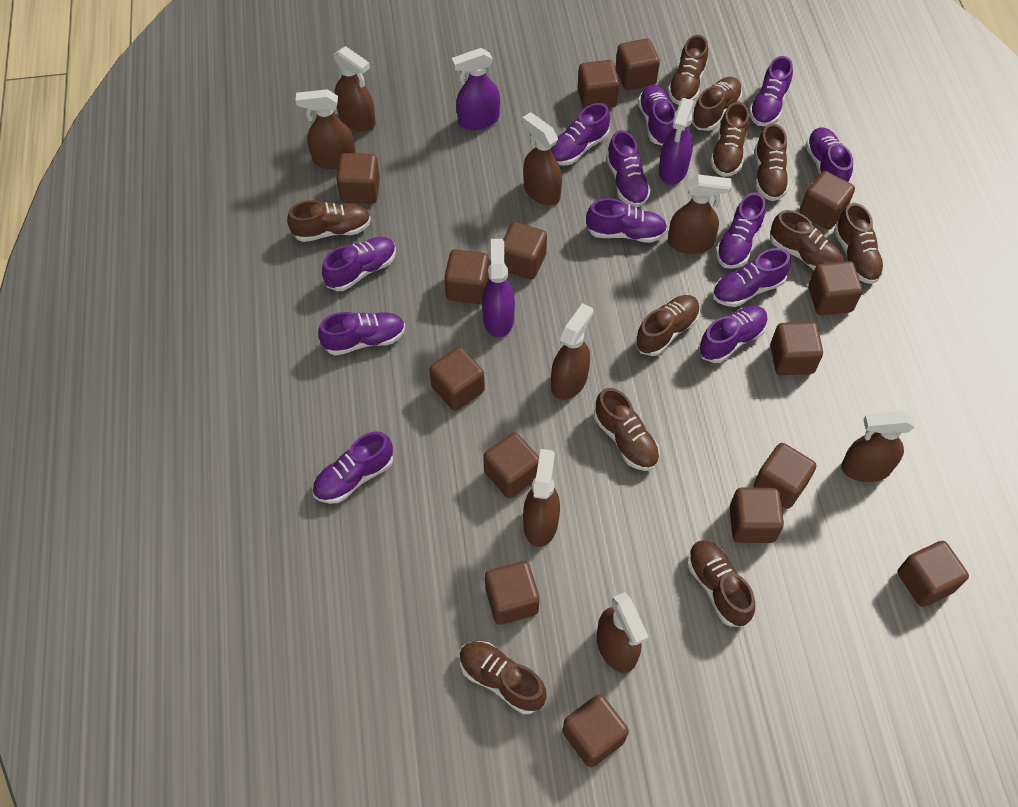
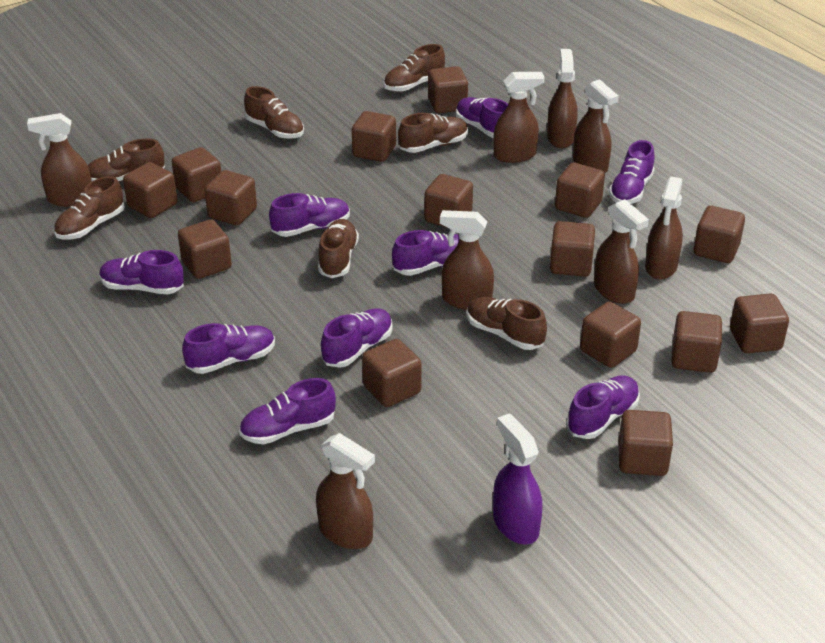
brown shoe: [287,200,371,242] [460,641,547,714] [594,388,660,471] [635,295,700,356] [668,35,708,105] [687,540,755,627] [692,77,742,131] [710,102,749,177] [755,123,789,201] [770,210,844,270] [834,203,885,284] = 11 -> [54,176,125,239] [88,139,165,182] [244,86,304,139] [318,219,359,278] [384,44,445,92] [398,113,468,153] [467,297,547,350] = 7
purple shoe: [312,431,393,504] [318,312,405,356] [322,237,396,291] [551,103,610,166] [586,198,667,243] [606,130,651,207] [638,85,676,146] [698,306,768,363] [712,248,791,307] [716,192,766,269] [749,56,793,126] [806,128,853,182] = 12 -> [99,250,184,294] [182,323,275,374] [239,378,336,444] [269,193,350,237] [321,308,393,368] [392,230,460,276] [456,97,508,138] [567,375,640,439] [609,140,655,204] = 9
purple spray bottle: [452,48,500,130] [482,239,515,338] [659,98,694,185] = 3 -> [493,413,542,544] = 1

